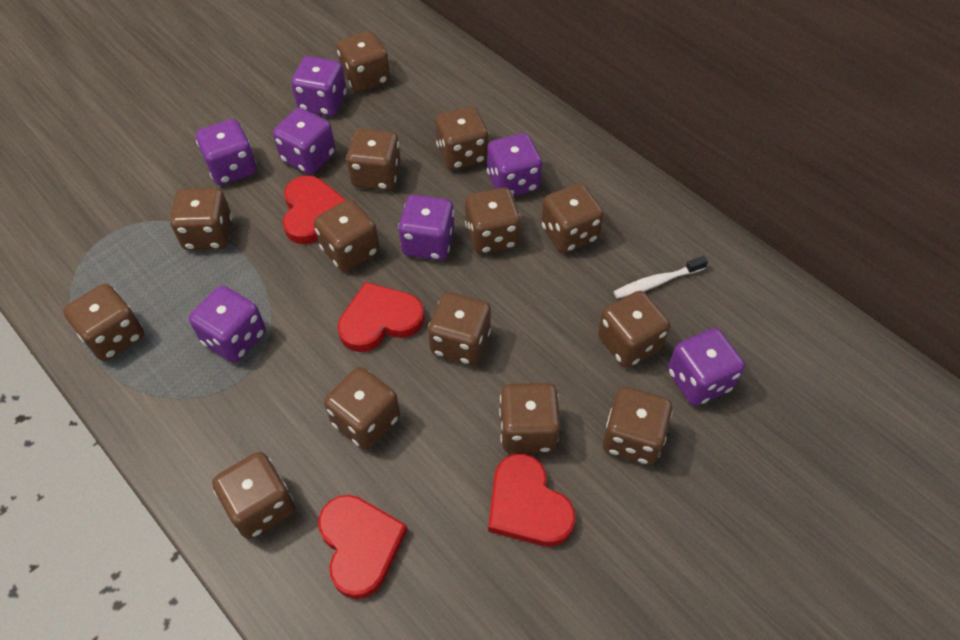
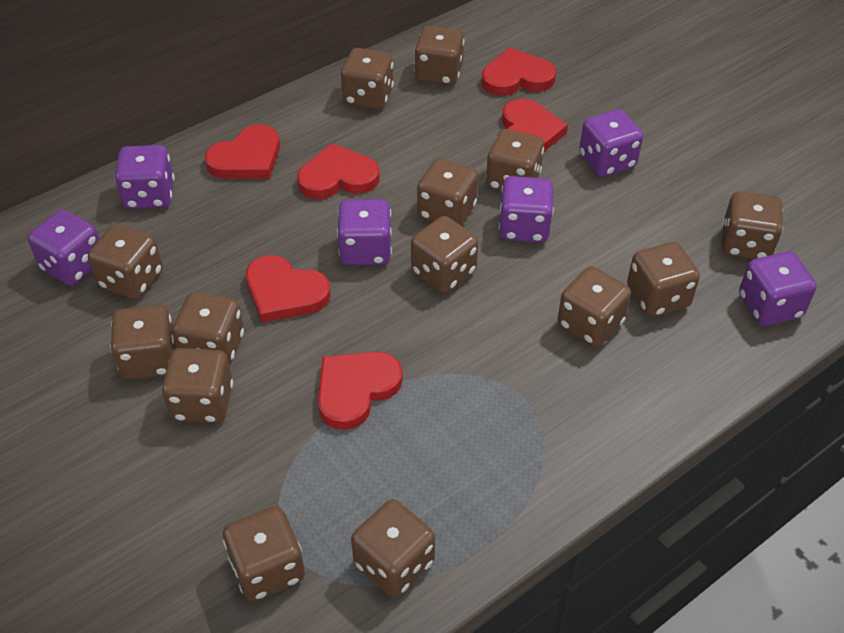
purple dice: [189,286,266,363] [196,119,257,185] [273,108,336,175] [291,56,347,116] [398,195,454,260] [487,133,542,196] [668,328,745,406] = 7 -> [28,210,99,286] [114,145,174,209] [337,199,392,265] [499,176,553,243] [579,109,643,177] [739,251,817,326] = 6
red heart: [283,176,346,244] [318,495,407,599] [338,282,425,352] [488,454,575,546] = 4 -> [205,124,280,179] [246,255,331,322] [297,143,380,199] [318,352,403,430] [482,48,556,96] [502,98,568,152] = 6
white toothbrush: [613,256,708,299] = 1 -> none = 0

